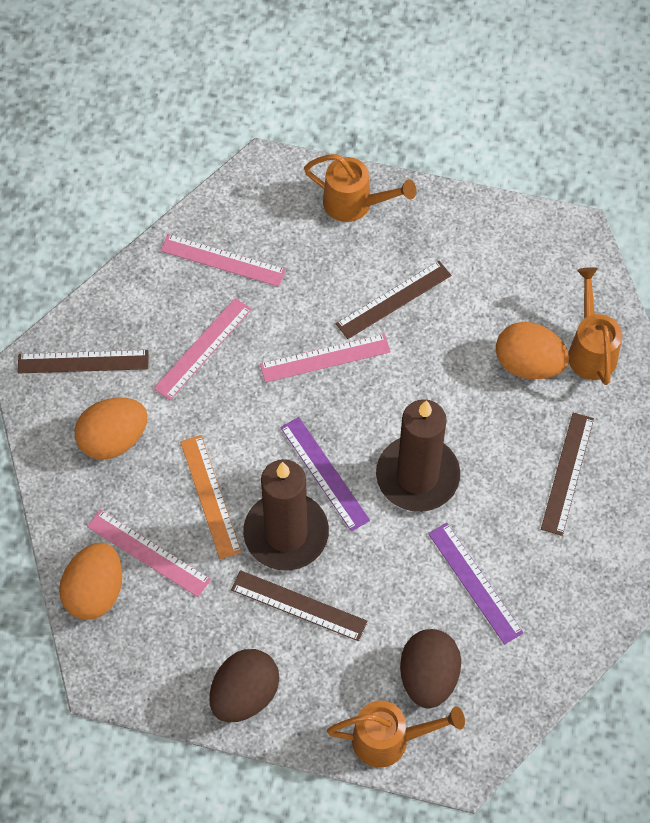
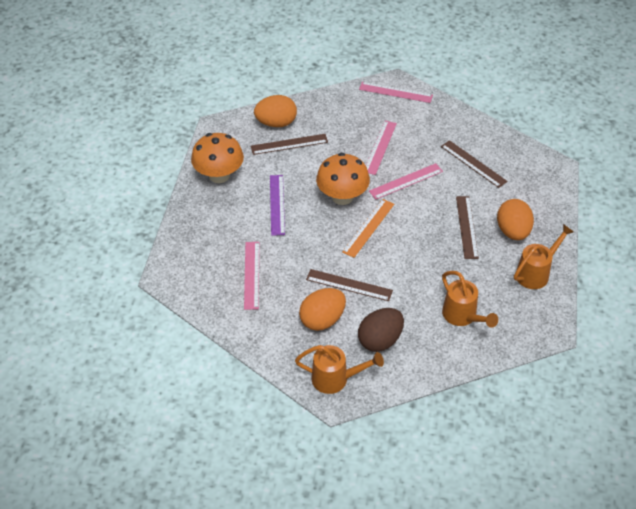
brown candle: [243,459,329,570] [376,399,460,512] = 2 -> none = 0
brown egg: [209,649,279,722] [400,629,461,708] = 2 -> [358,308,404,352] = 1
orange mushroom: none = 0 -> [191,133,244,183] [316,153,370,205] = 2
purple ruler: [280,417,370,532] [428,523,523,645] = 2 -> [270,175,285,236] = 1

